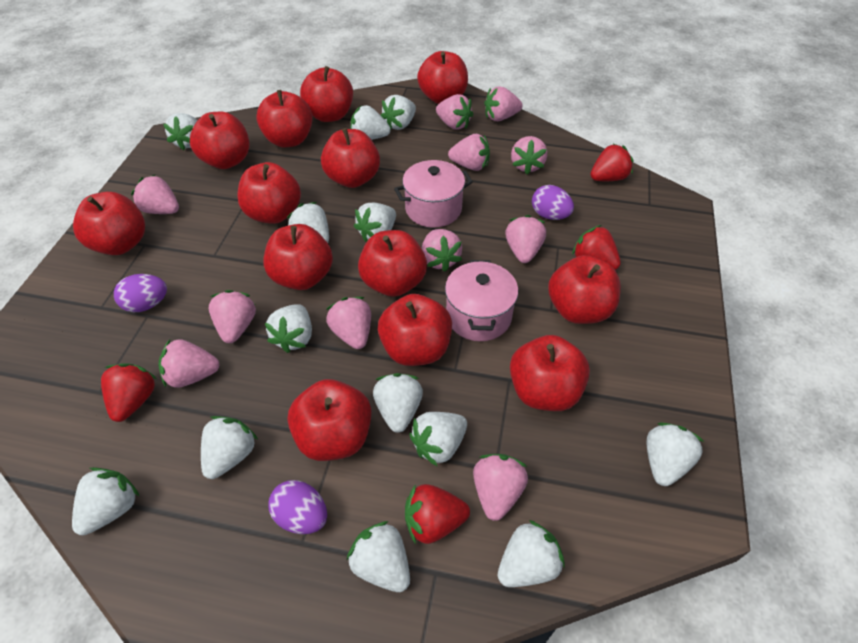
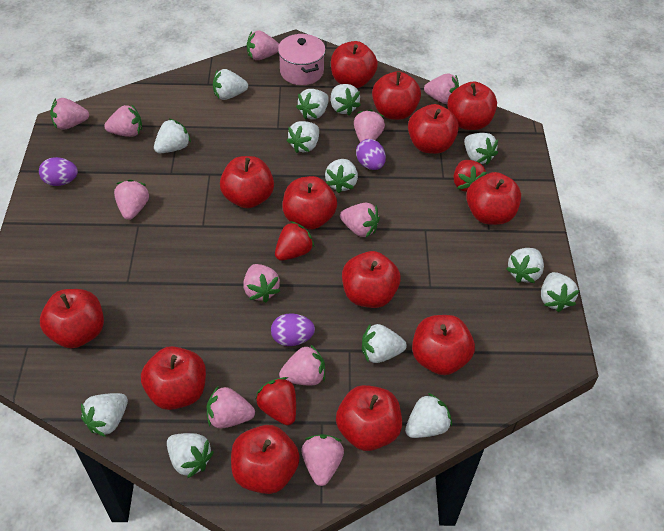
pink pot: [394,160,473,228] [445,260,518,341] = 2 -> [278,34,326,85] = 1
red strawberry: [101,363,157,422] [405,484,470,544] [572,225,621,270] [590,144,634,181] = 4 -> [256,377,296,425] [275,221,314,260] [454,160,487,192] = 3

